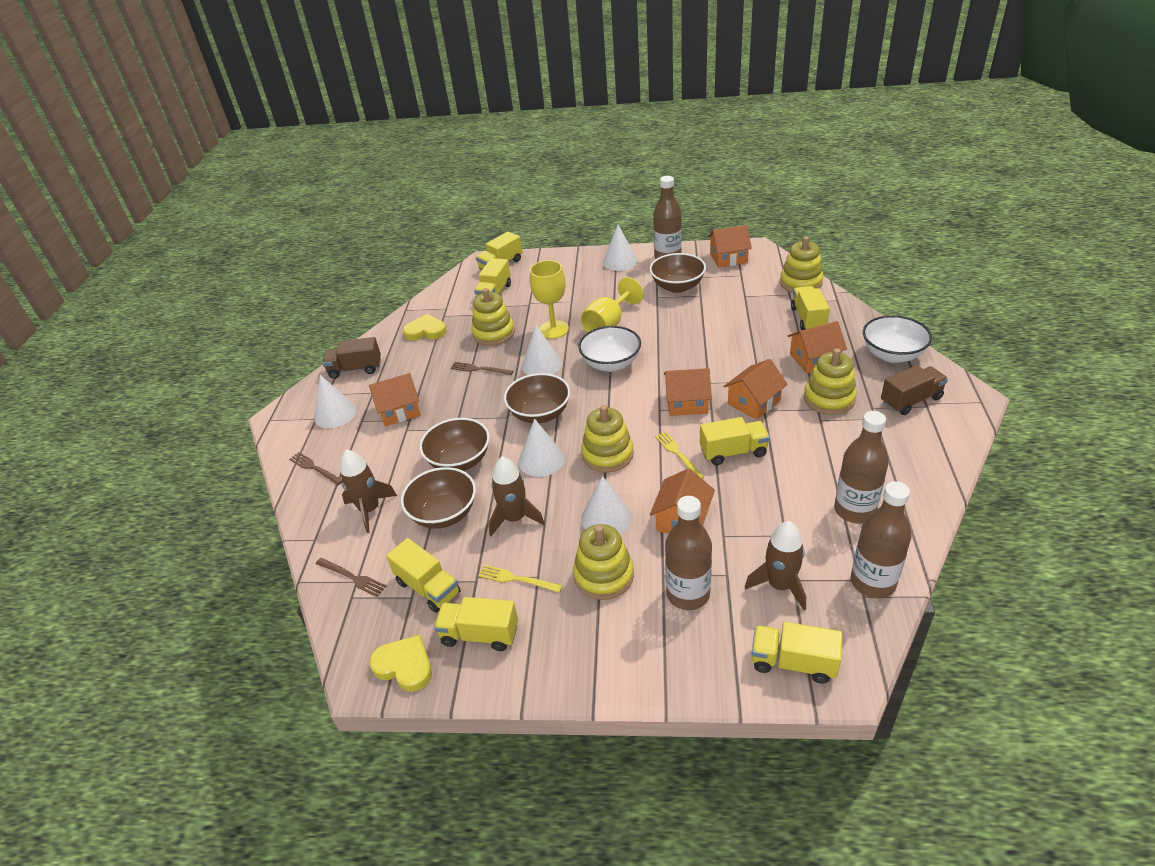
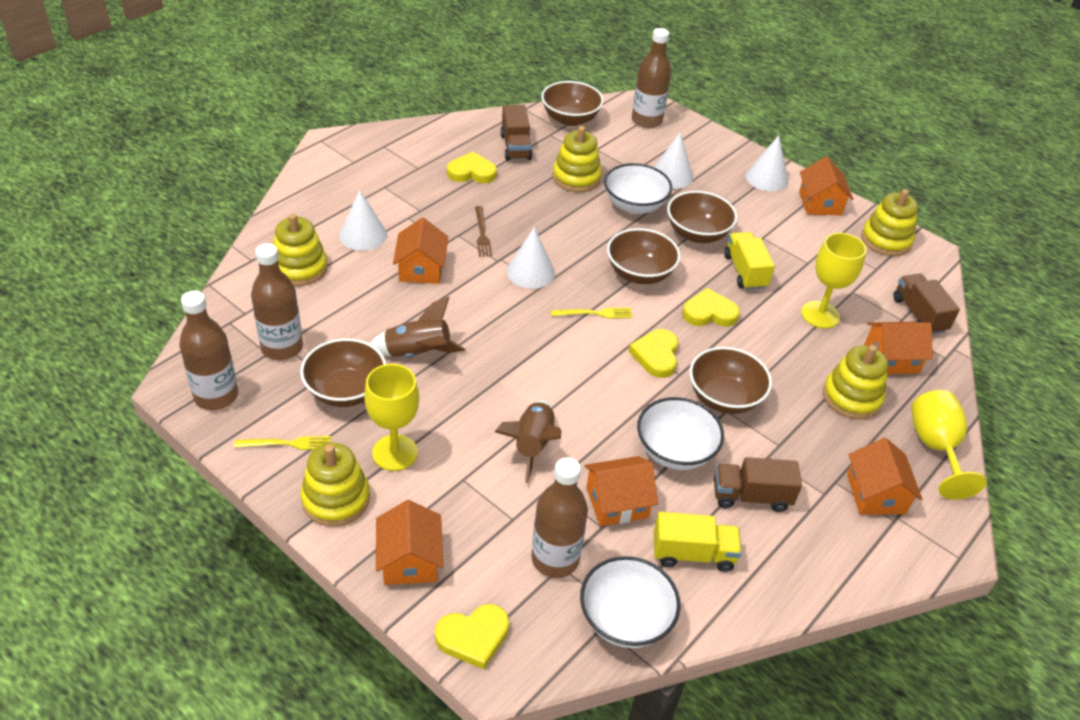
brown bowl: [401,467,476,529] [419,418,490,471] [504,373,570,423] [649,253,706,293] = 4 -> [300,338,386,407] [541,81,604,126] [607,228,680,284] [667,191,737,243] [689,347,772,414] = 5
brown fork: [289,452,342,485] [316,558,386,597] [451,362,513,375] = 3 -> [475,206,492,257] = 1
brown rocket: [340,449,397,533] [489,457,545,536] [745,521,806,610] = 3 -> [370,297,466,357] [495,401,561,483] = 2
brown truck: [322,337,381,379] [881,365,948,415] = 2 -> [500,105,533,161] [714,457,802,512] [893,274,960,335] = 3
white bowl: [578,326,641,372] [863,315,932,363] = 2 -> [580,556,681,648] [604,163,672,214] [637,397,724,470] = 3
white cone: [314,375,357,428] [518,419,565,477] [522,325,562,375] [581,476,632,534] [603,225,638,271] = 5 -> [339,190,387,251] [507,227,555,289] [654,132,693,189] [746,135,788,192] = 4
yellow goblet: [530,260,569,339] [581,277,644,333] = 2 -> [364,364,419,471] [801,233,866,328] [911,390,986,500] = 3
yellow heart: [369,635,432,692] [403,314,447,341] = 2 -> [435,604,509,669] [447,152,497,183] [629,329,678,378] [682,288,740,326] = 4
yellow truck: [386,538,461,613] [434,597,518,651] [474,258,511,297] [476,231,522,270] [700,417,770,465] [751,622,842,684] [791,286,830,330] = 7 -> [654,512,742,572] [724,232,775,290] = 2

